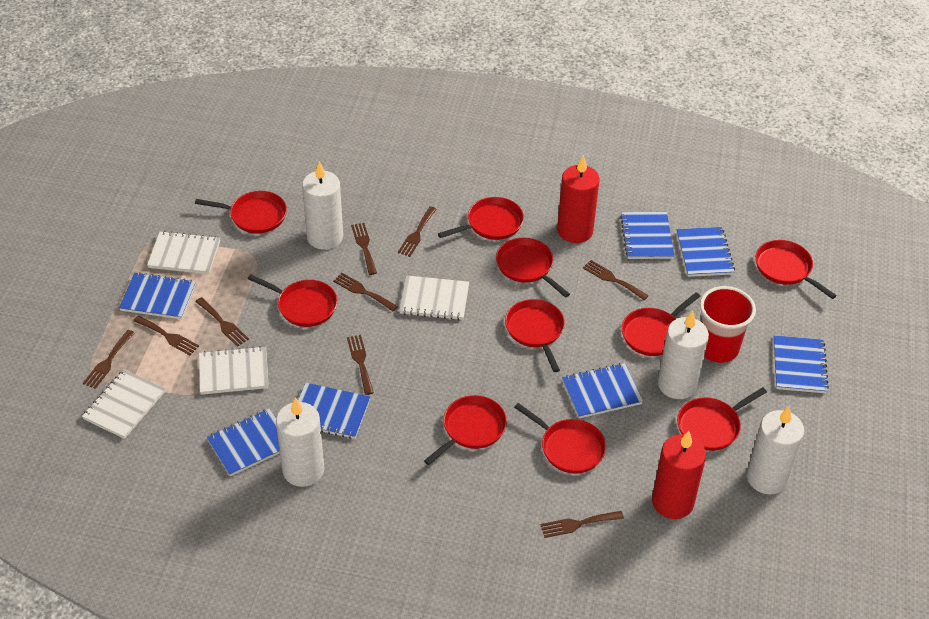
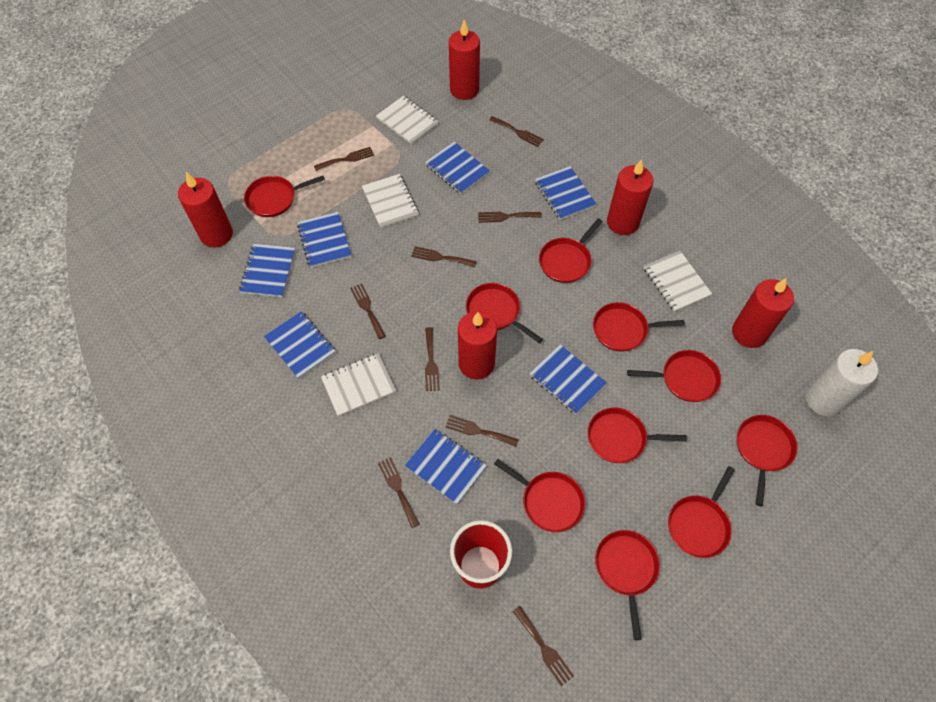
red candle: [557,155,600,243] [652,431,706,519] = 2 -> [178,172,233,248] [449,20,480,100] [458,311,497,380] [607,159,653,235] [732,278,794,348] = 5
white candle: [276,397,324,487] [302,161,343,250] [658,311,709,399] [747,406,804,495] = 4 -> [806,349,878,416] = 1

